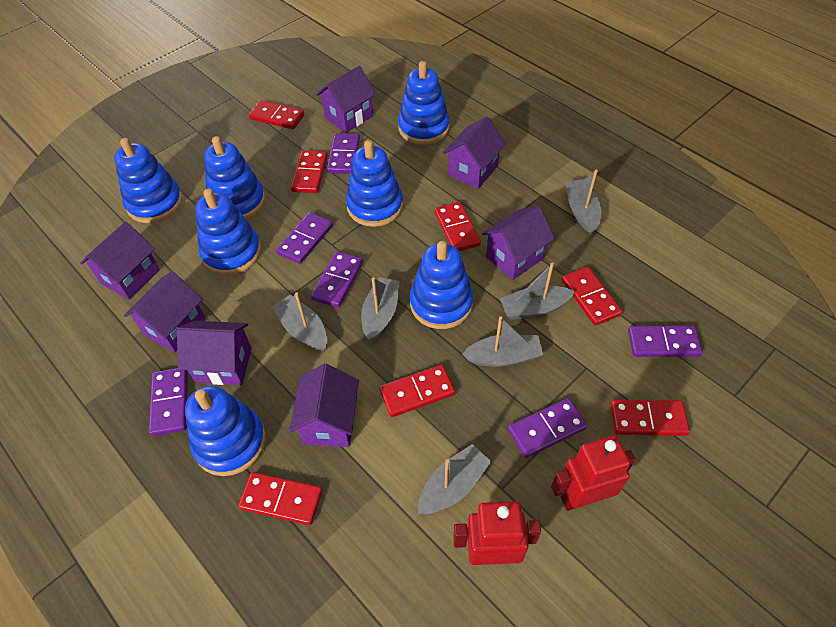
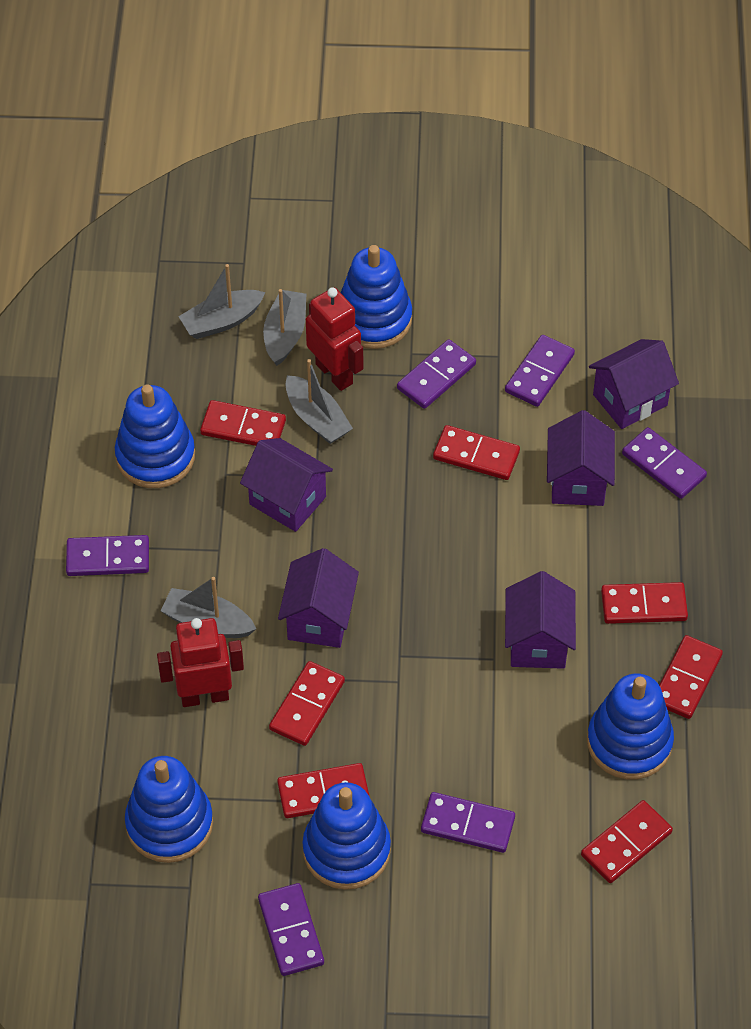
blue stacking toy: [114,138,183,223] [185,386,266,476] [195,189,261,275] [204,136,265,220] [346,140,403,227] [398,61,450,145] [410,241,473,329] = 7 -> [115,384,195,488] [125,756,213,863] [302,782,391,890] [341,245,412,349] [587,673,674,780] = 5
grey boat: [272,292,327,351] [361,277,400,342] [418,444,491,514] [462,316,543,367] [500,262,575,320] [565,169,601,233] = 6 -> [160,577,256,638] [178,264,265,339] [263,289,306,366] [285,359,353,444] = 4
purple house: [80,222,160,299] [124,271,206,352] [177,321,252,385] [289,364,359,447] [316,66,376,133] [443,116,506,189] [482,206,555,280] = 7 -> [240,438,333,532] [278,548,359,648] [505,571,576,669] [547,410,615,506] [589,339,679,429] = 5

